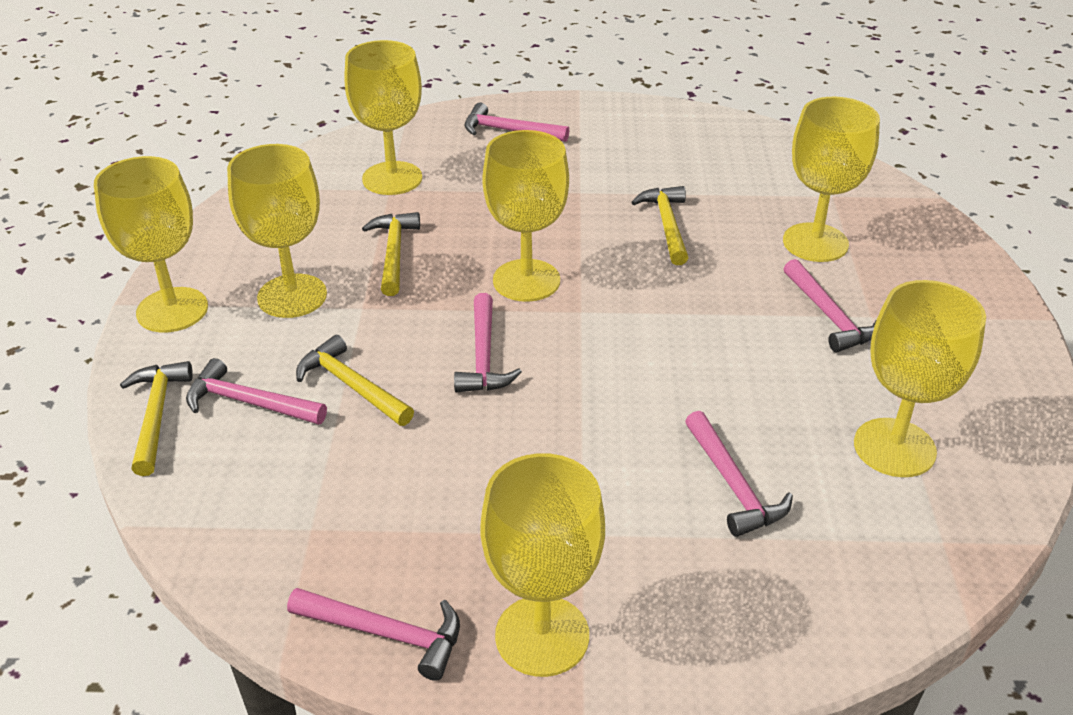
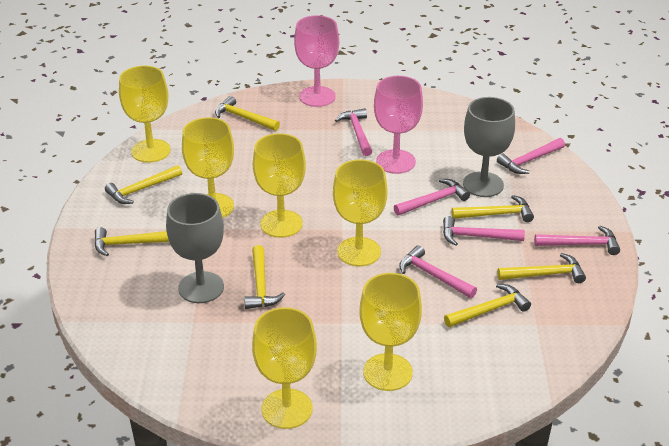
grey goblet: none = 0 -> [166,193,224,303] [463,97,515,197] = 2
pink goblet: none = 0 -> [294,15,339,107] [374,76,423,174] = 2
yellow goblet: [94,156,208,332] [227,144,327,318] [344,40,422,195] [480,453,605,677] [482,130,569,302] [783,97,880,262] [854,280,986,477] = 7 -> [119,66,171,163] [182,117,234,218] [252,307,317,429] [253,133,306,238] [333,160,388,266] [359,273,422,391] = 6
yellow hammer: [120,361,193,476] [296,335,414,426] [362,212,420,296] [631,186,688,265] = 4 -> [94,227,169,256] [105,165,182,204] [215,96,280,131] [244,245,285,309] [444,284,531,327] [452,195,534,222] [497,253,586,283] = 7

